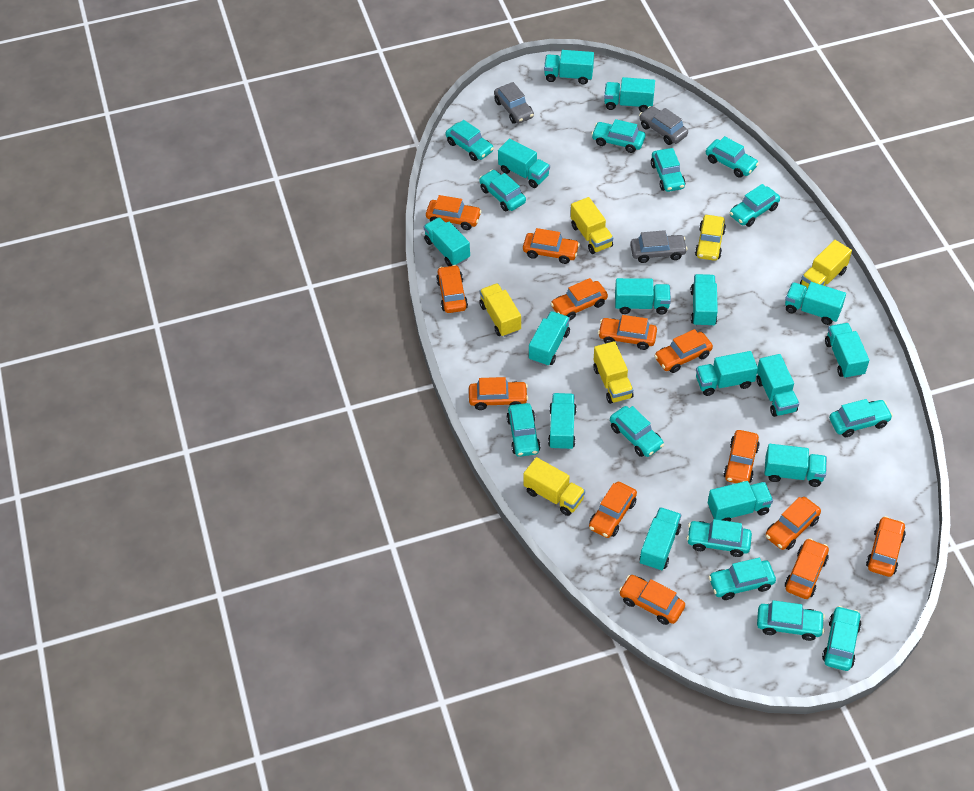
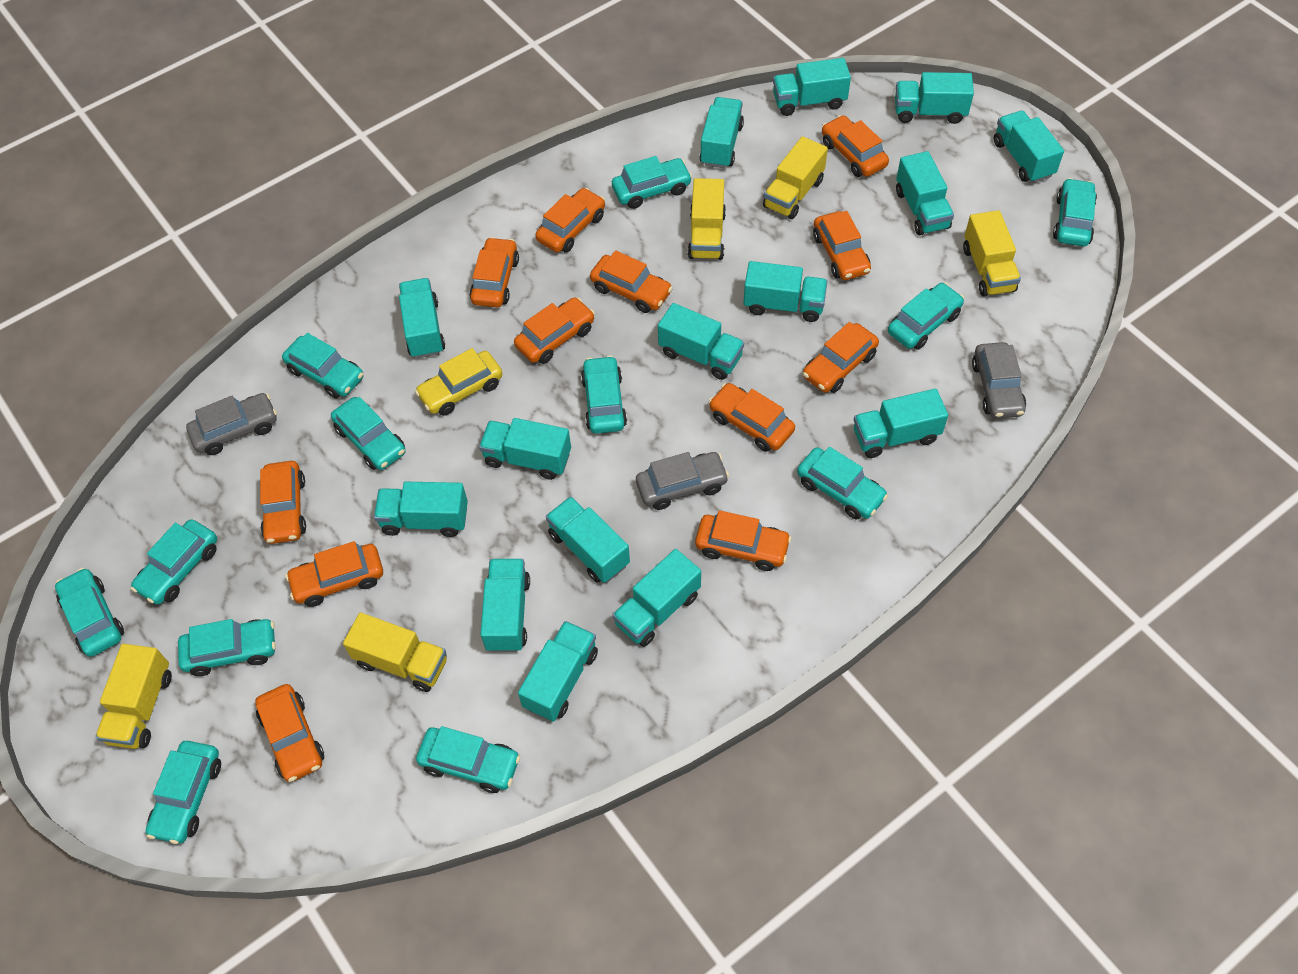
orange car: [426,195,482,230] [436,265,468,313] [469,377,528,410] [523,228,580,264] [550,278,608,320] [589,482,637,538] [598,315,657,350] [619,575,685,625] [654,329,713,373] [723,430,760,483] [765,497,821,550] [785,538,829,599] [866,516,906,577] = 13 -> [255,684,324,782] [260,461,306,544] [285,541,383,607] [470,237,519,307] [514,297,595,364] [535,188,605,253] [590,250,673,313] [695,510,792,571] [709,383,795,452] [803,322,879,393] [813,211,871,280] [822,115,889,177] = 12
turquoise car: [446,120,494,161] [479,170,526,211] [506,403,541,457] [591,119,645,153] [610,406,664,457] [651,148,685,192] [687,519,752,557] [706,136,759,178] [708,558,776,600] [730,184,780,227] [757,600,825,641] [822,606,862,671] [829,399,893,437] = 13 -> [55,568,124,657] [131,519,217,605] [146,741,221,844] [178,619,276,676] [282,333,364,399] [331,397,405,470] [416,726,521,793] [581,355,627,434] [612,156,692,209] [797,447,888,520] [888,283,964,350] [1053,178,1097,246] = 12

